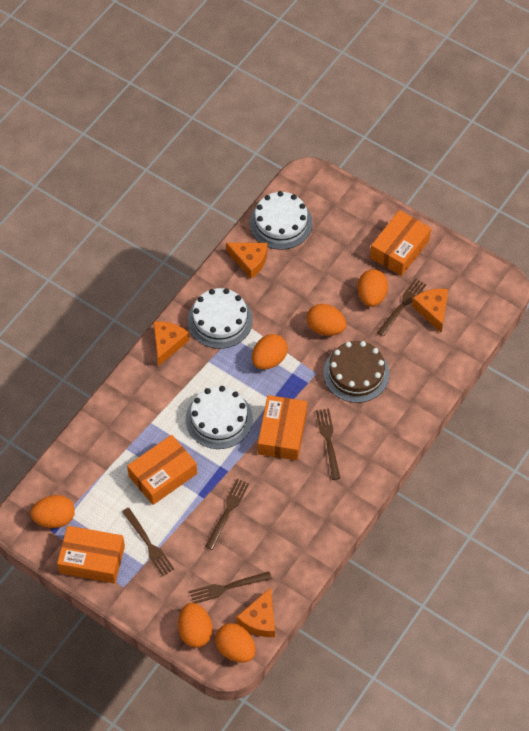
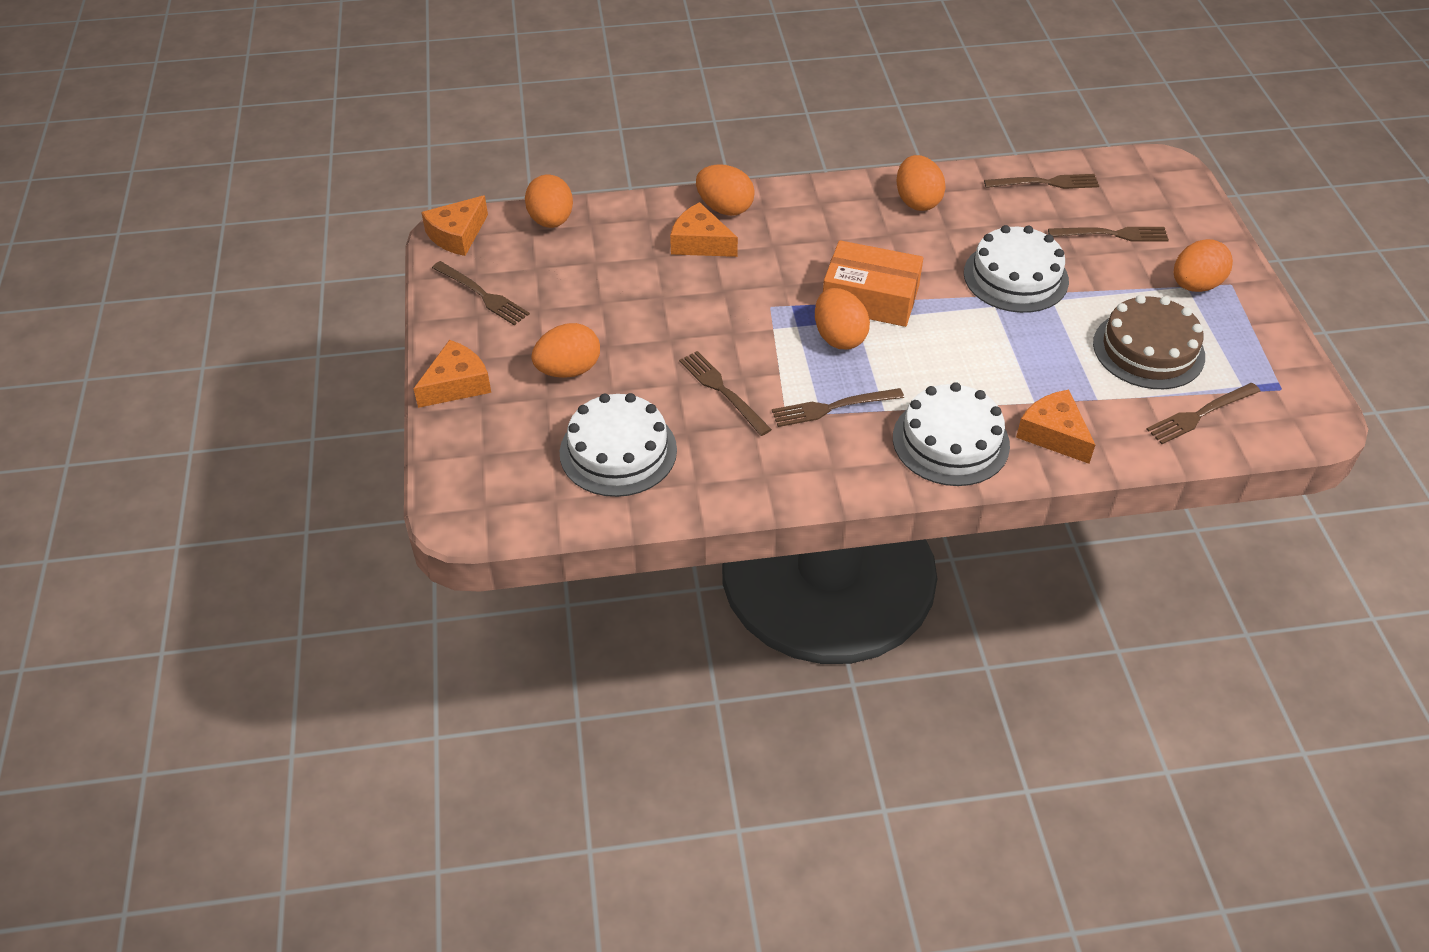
brown fork: [122,507,174,577] [189,572,272,603] [205,479,249,550] [316,409,341,480] [377,278,426,336] = 5 -> [432,261,530,325] [679,351,772,436] [772,388,904,427] [984,174,1099,189] [1048,227,1169,241] [1146,383,1261,444] = 6
orange box: [57,526,125,584] [127,435,197,505] [258,395,307,461] [370,210,431,276] = 4 -> [823,240,923,327] = 1

